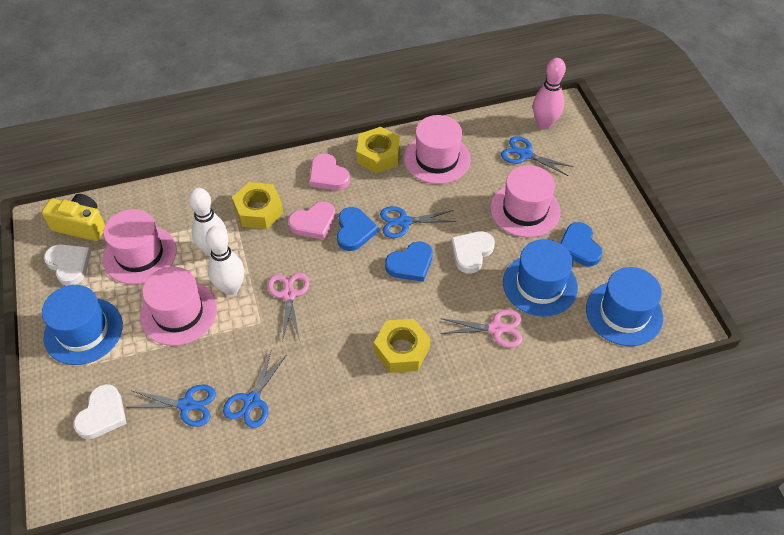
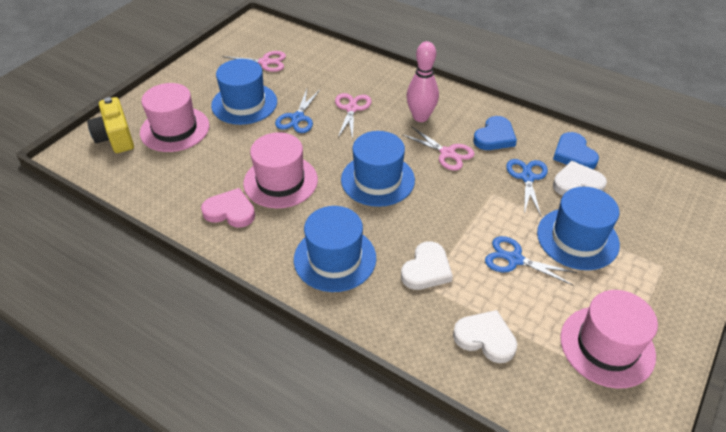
blue hat: [42,285,123,365] [503,239,578,317] [586,267,663,346] = 3 -> [211,59,277,125] [294,206,376,292] [341,131,415,207] [537,187,620,270] = 4
blue heart: [337,207,378,251] [385,241,433,282] [560,222,603,266] = 3 -> [473,116,517,150] [553,132,599,169] = 2
blue scissors: [129,384,216,427] [223,351,286,428] [380,206,456,238] [501,136,574,176] = 4 -> [275,89,320,133] [485,236,577,285] [506,159,548,216] = 3
pink hat: [103,209,176,284] [140,267,217,346] [404,115,471,184] [490,165,561,238] = 4 -> [140,83,209,152] [243,132,318,208] [560,290,658,388] = 3
pink heart: [288,201,336,240] [309,153,350,190] = 2 -> [201,188,255,227] = 1
pink scissors: [268,272,309,342] [440,310,522,347] = 2 -> [221,51,286,72] [335,93,372,139] [402,126,475,171] = 3
white bowling pin: [189,188,227,257] [205,226,245,295] = 2 -> none = 0
yellow nut: [232,182,283,229] [356,127,400,173] [374,319,430,373] = 3 -> none = 0

